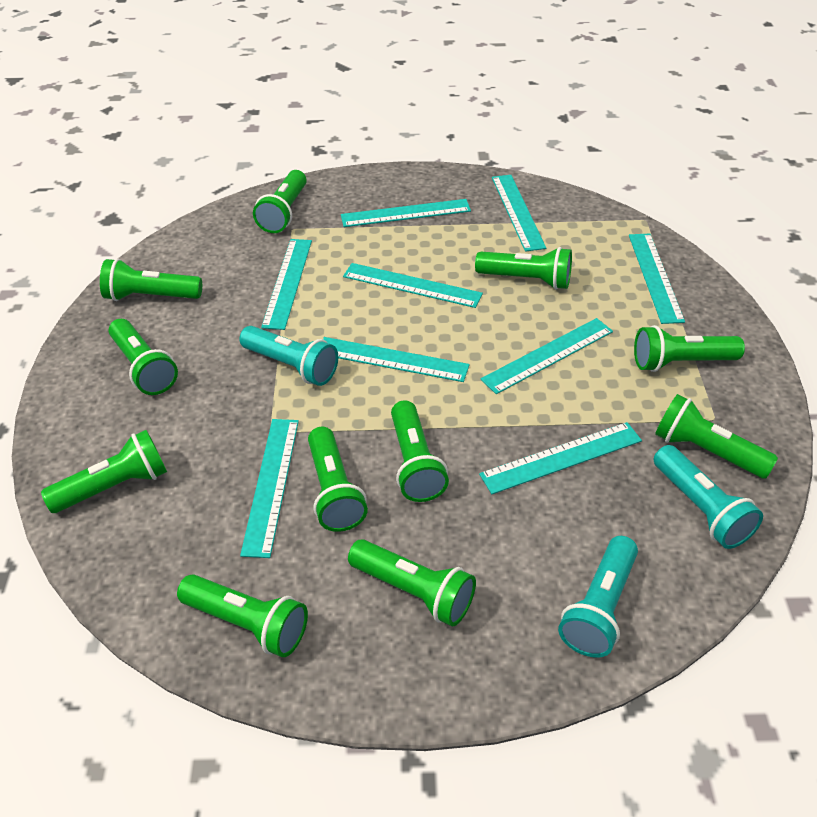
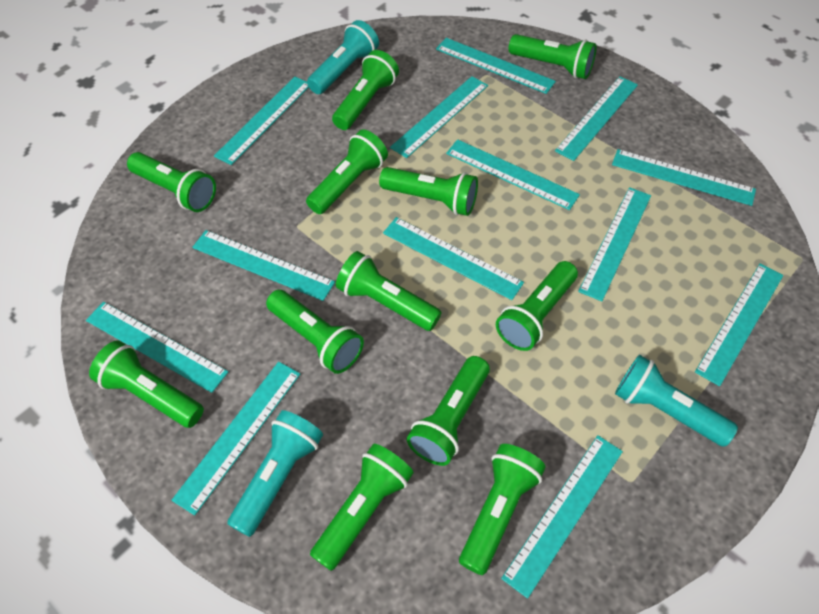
green flashlight: [41,430,167,513] [100,259,202,301] [109,319,178,395] [177,574,308,657] [253,170,307,233] [308,427,368,532] [348,539,476,627] [391,400,449,502] [475,247,572,290] [634,325,745,372] [655,394,778,479] = 11 -> [89,340,204,428] [127,152,216,212] [266,290,364,374] [306,129,388,214] [310,444,414,571] [332,50,399,130] [336,251,442,331] [379,167,478,216] [407,356,490,466] [459,444,546,575] [496,261,578,351] [508,34,597,79] = 12
turquoise ruler: [240,419,299,558] [261,239,312,330] [323,337,470,382] [341,199,471,227] [343,263,483,308] [479,422,642,494] [480,318,613,394] [492,175,546,252] [629,233,685,324] = 9 -> [86,302,228,393] [172,362,300,515] [192,230,335,301] [214,77,309,165] [383,217,524,300] [390,76,488,158] [436,38,556,94] [446,139,580,210] [501,435,623,599] [555,76,638,161] [578,187,651,301] [612,149,756,206] [695,264,783,386] = 13

